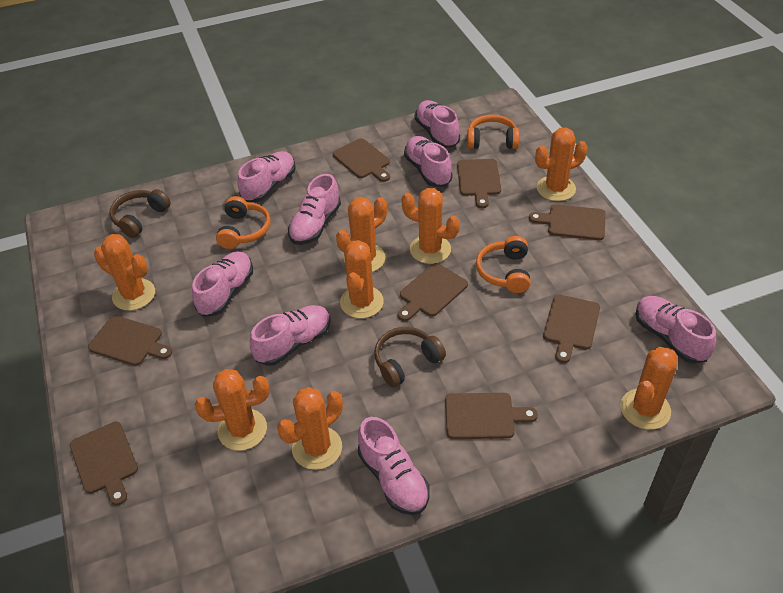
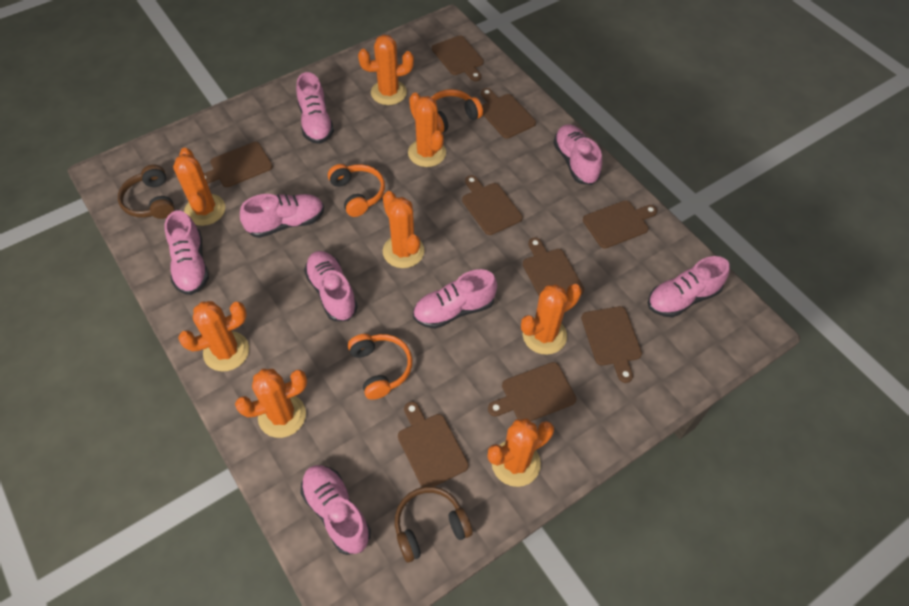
brown cutting board: [70,422,138,506] [88,316,172,366] [333,138,390,182] [398,263,468,321] [445,393,538,439] [457,159,501,208] [529,204,606,240] [543,294,600,363] = 8 -> [204,142,273,187] [398,402,469,487] [432,35,484,81] [462,175,523,235] [481,88,536,139] [488,362,577,421] [523,238,584,295] [581,306,642,383] [583,200,657,249] = 9

